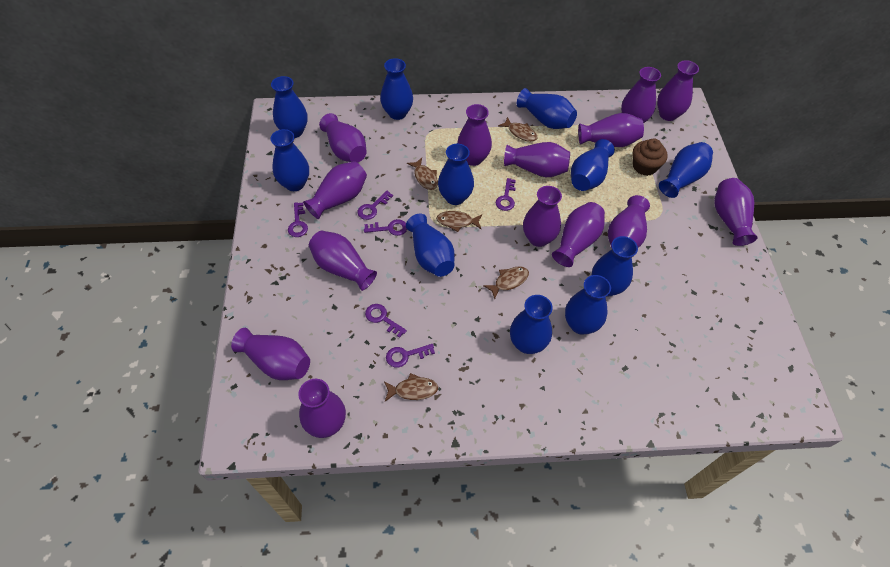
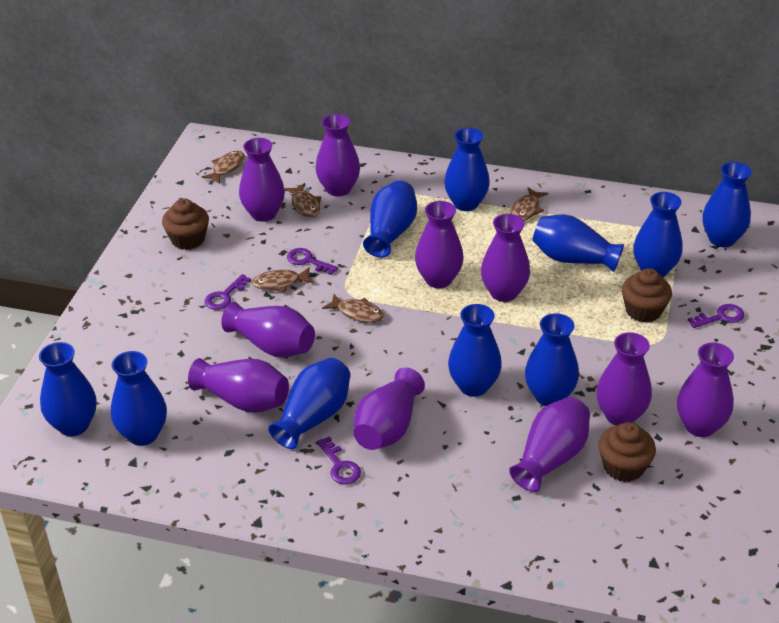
blue vase: [271,76,308,138] [271,129,309,191] [380,58,413,120] [406,214,455,277] [438,144,474,205] [510,295,553,354] [517,88,577,129] [565,275,611,335] [571,139,615,191] [592,236,638,297] [659,142,713,198] = 11 -> [39,342,97,436] [111,351,167,446] [268,358,351,449] [363,180,417,258] [444,128,490,211] [448,304,502,397] [525,313,579,406] [533,214,624,272] [633,192,683,277] [702,162,752,247] = 10
brown cupcake: [633,139,668,176] = 1 -> [162,198,209,250] [598,422,656,482] [622,268,672,323] = 3
purple key: [288,202,308,237] [358,191,393,220] [364,219,407,236] [365,304,407,338] [386,344,435,367] [496,178,516,211] = 6 -> [205,274,251,310] [287,248,338,275] [317,436,361,485] [688,304,745,328] = 4
purple vase: [231,328,310,380] [298,379,346,438] [303,161,367,219] [309,231,377,291] [319,113,367,163] [457,104,492,166] [504,142,570,177] [523,186,562,247] [552,202,605,267] [578,113,644,147] [608,195,650,248] [621,67,661,123] [657,60,699,121] [714,178,758,246] = 14 -> [188,358,289,413] [221,302,315,358] [239,138,285,222] [316,114,360,196] [354,367,425,450] [415,201,464,288] [481,214,530,302] [509,397,590,492] [596,332,652,426] [677,343,734,437] = 10

